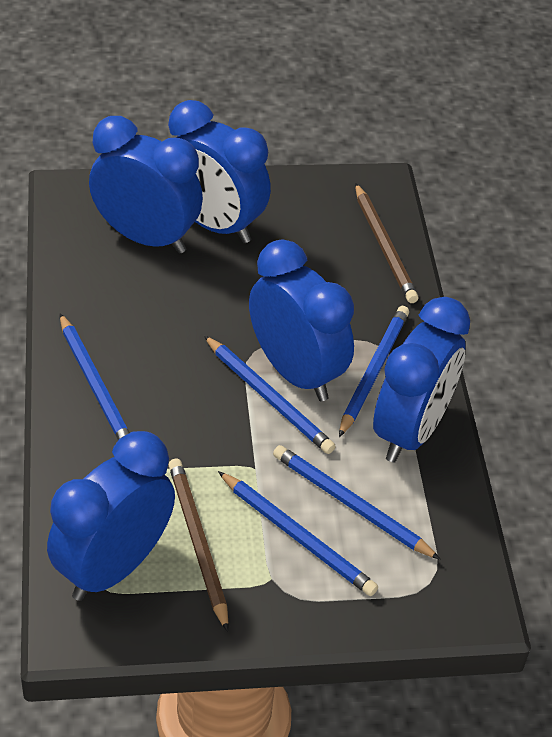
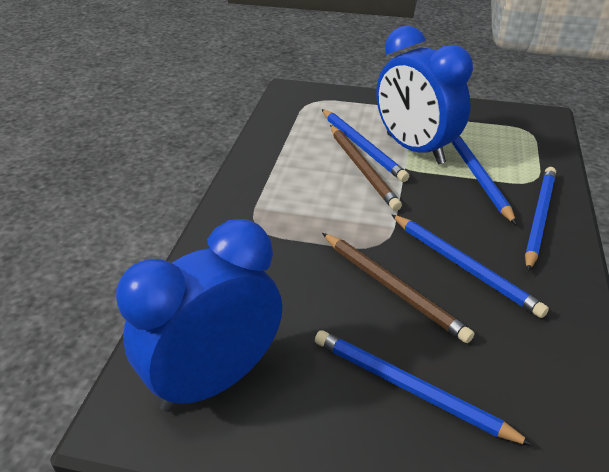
blue clock: [47,431,175,601] [89,116,203,254] [168,100,271,243] [249,240,354,401] [373,297,470,463] = 5 -> [116,219,282,412] [376,26,473,164] = 2

